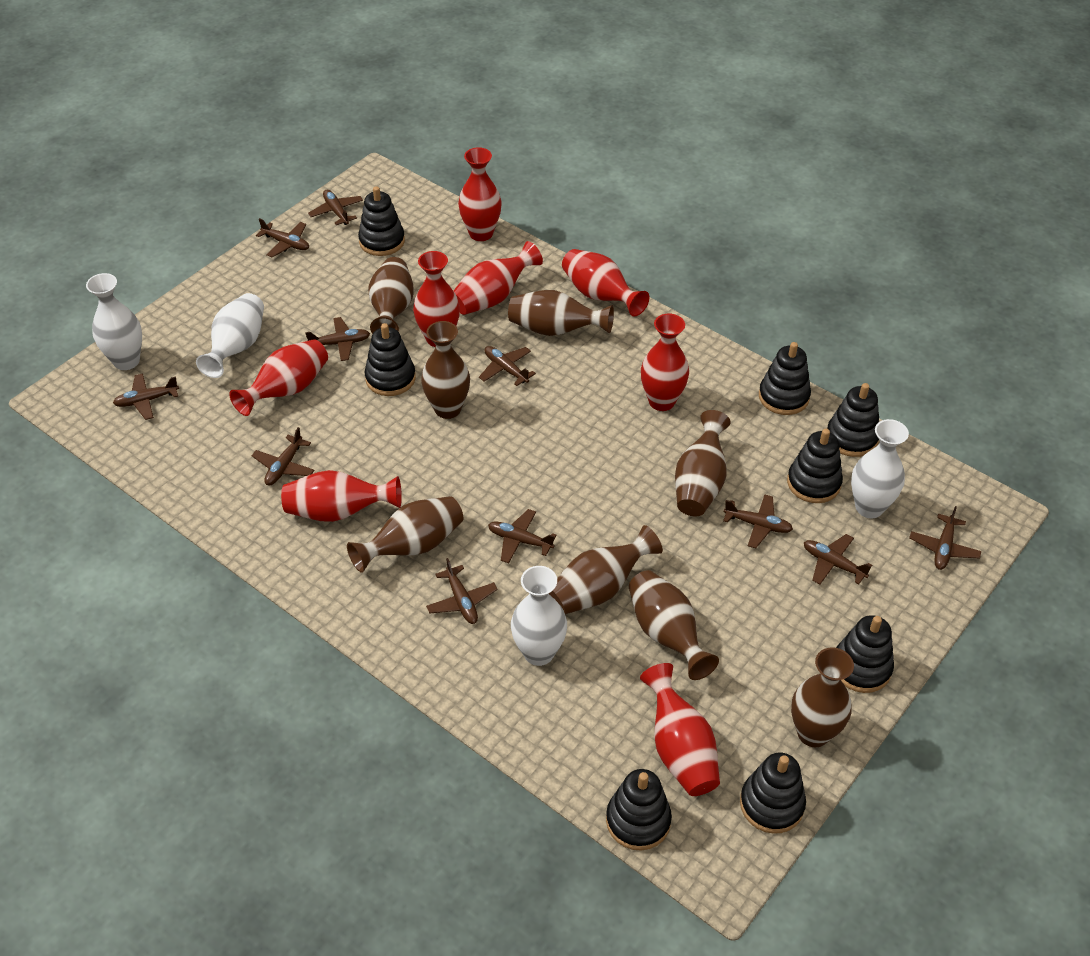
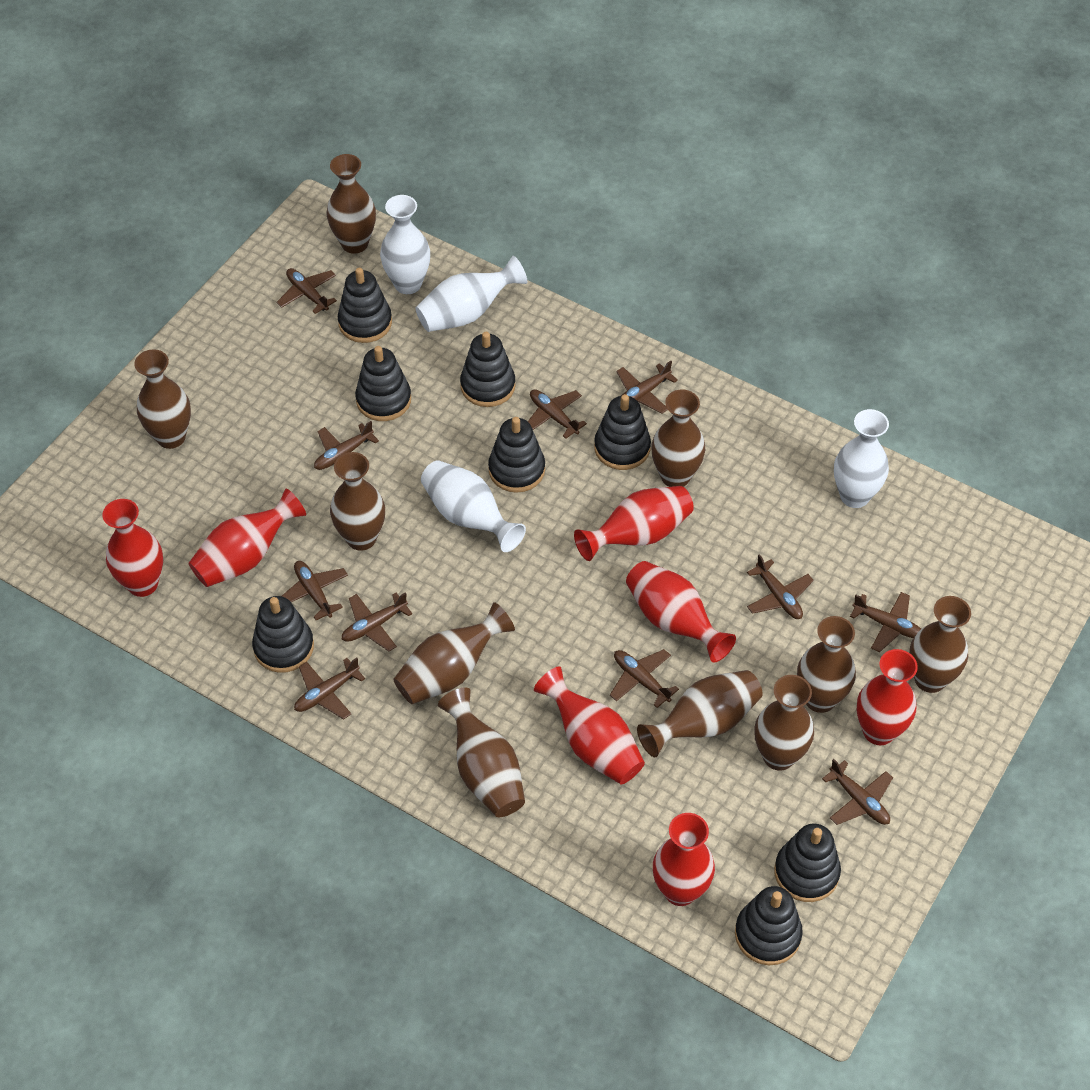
brown vase: [347,496,463,573] [368,257,413,334] [421,321,470,419] [508,290,614,336] [548,525,663,614] [629,570,719,680] [675,410,731,516] [791,647,854,747] = 8 -> [134,349,191,449] [327,154,376,254] [330,452,385,551] [393,602,515,704] [438,687,525,817] [637,670,763,758] [651,389,705,487] [754,675,814,770] [797,616,856,713] [909,596,971,693] = 10
red vase: [229,339,328,416] [281,470,402,522] [413,251,460,347] [453,241,543,315] [458,147,502,241] [562,249,649,316] [640,663,720,796] [641,314,689,411] = 8 -> [103,499,163,597] [189,488,306,587] [534,666,645,784] [574,486,694,561] [626,561,736,663] [653,813,715,906] [856,649,918,745] = 7

